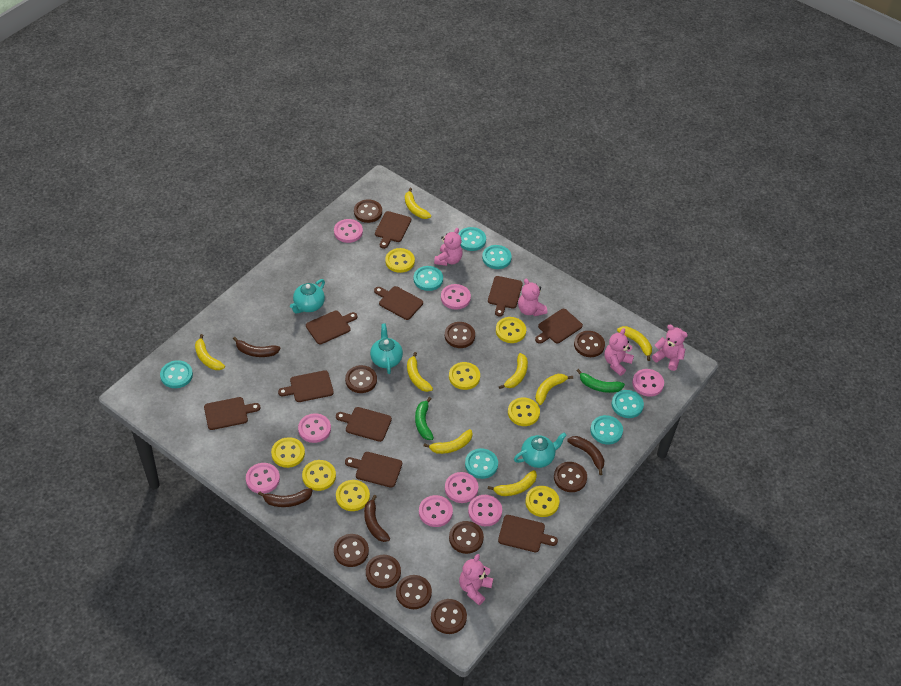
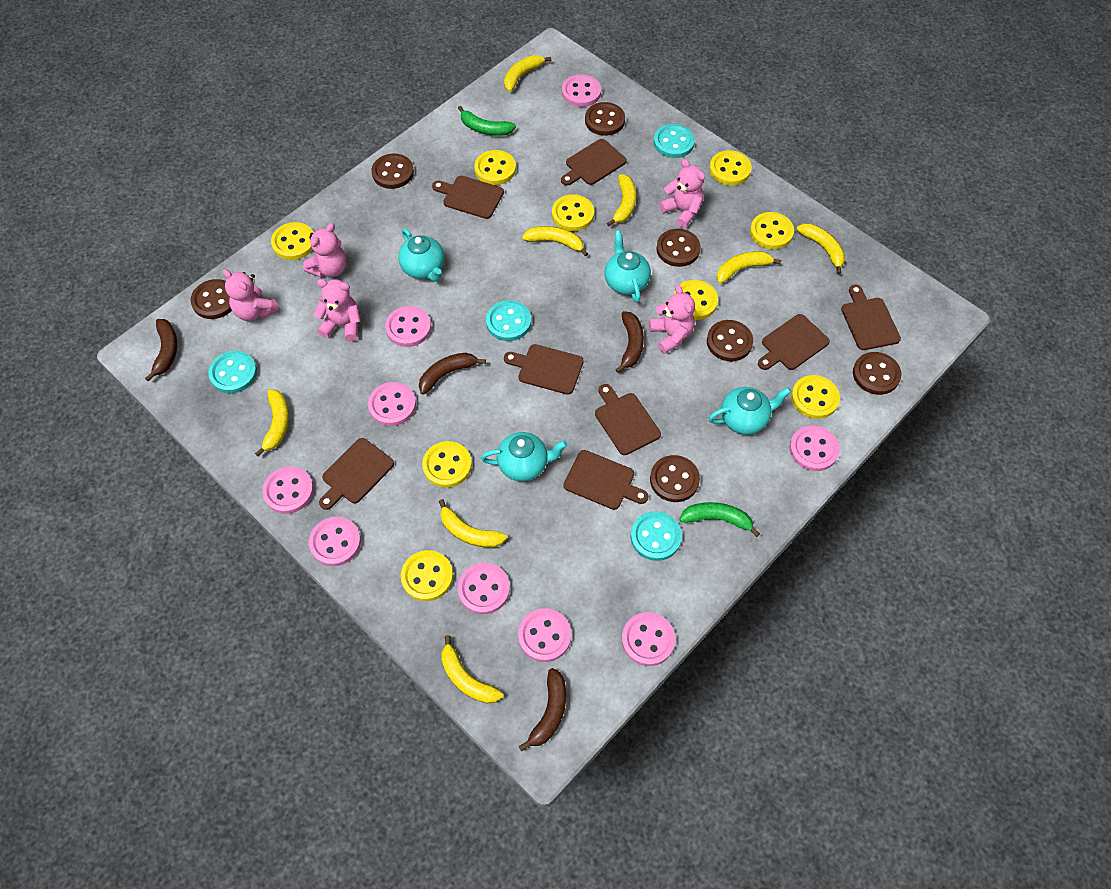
brown button: [334,534,369,567] [345,365,377,393] [354,199,382,223] [366,555,401,588] [396,575,432,609] [431,599,467,634] [445,322,475,348] [449,521,484,554] [554,462,587,492] [574,331,605,357] = 10 -> [191,279,232,319] [371,154,414,189] [585,102,625,136] [650,455,700,502] [656,229,701,267] [707,320,753,361] [853,352,902,395] = 7
brown cutting board: [204,397,260,430] [278,370,334,402] [306,311,357,344] [336,407,392,442] [345,452,402,488] [374,286,423,320] [375,211,411,249] [488,276,523,317] [498,515,558,552] [535,309,583,344] = 10 -> [319,438,394,510] [432,176,504,219] [504,344,584,395] [561,139,627,186] [563,450,648,510] [595,384,661,455] [758,314,830,370] [841,285,901,350] = 8
pink button: [246,463,280,494] [298,413,331,443] [334,219,363,243] [419,495,453,527] [441,284,471,310] [445,472,478,503] [468,495,502,526] [632,369,664,397] = 8 -> [262,466,314,514] [309,517,361,566] [368,382,416,426] [385,306,431,347] [458,563,510,614] [518,608,571,662] [562,75,601,107] [622,612,675,666] [789,425,840,471] = 9
turquoise button: [160,360,193,388] [414,266,443,291] [458,227,486,251] [465,448,498,479] [482,245,512,269] [590,415,623,445] [612,390,644,418] = 7 -> [208,351,257,393] [486,300,531,341] [631,511,682,561] [654,124,695,158] = 4
turquoise teapot: [290,279,325,313] [370,323,403,374] [514,432,567,468] = 3 -> [398,228,444,282] [481,432,567,481] [604,230,651,303] [708,387,791,435] = 4
yellow button: [271,437,305,468] [302,460,336,491] [336,480,370,511] [385,248,415,273] [449,362,480,390] [496,317,526,343] [508,398,540,426] [525,486,559,517] = 8 -> [271,222,314,260] [401,550,453,601] [422,441,472,488] [474,150,516,185] [552,194,594,231] [674,280,718,320] [709,150,752,186] [750,212,794,249] [791,375,840,419] = 9

